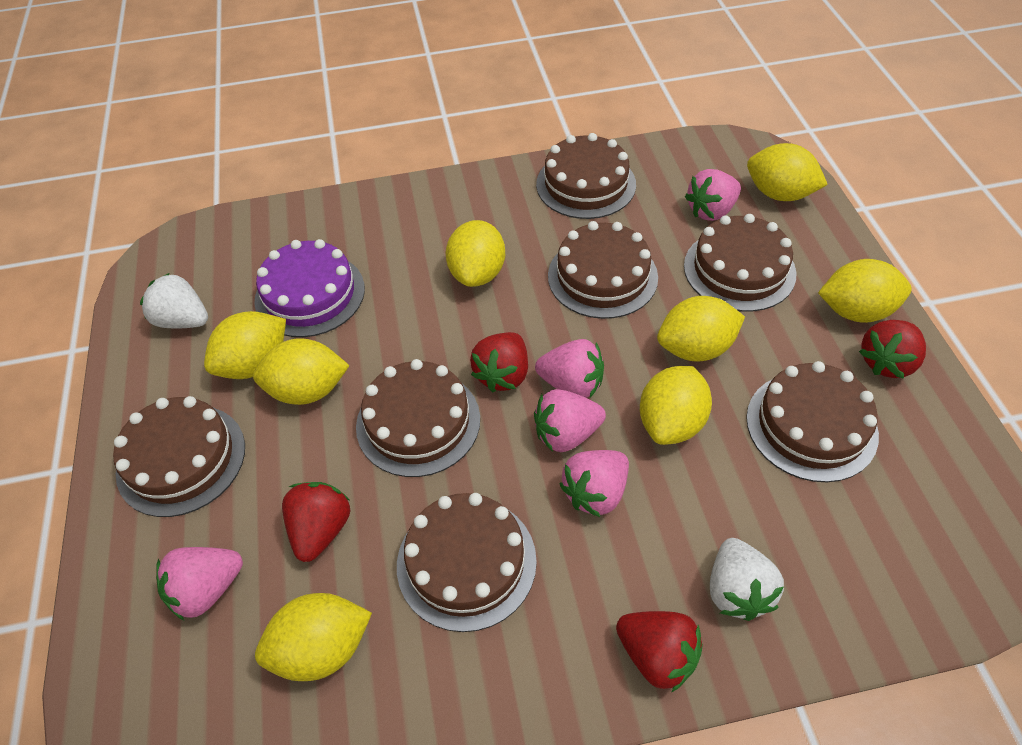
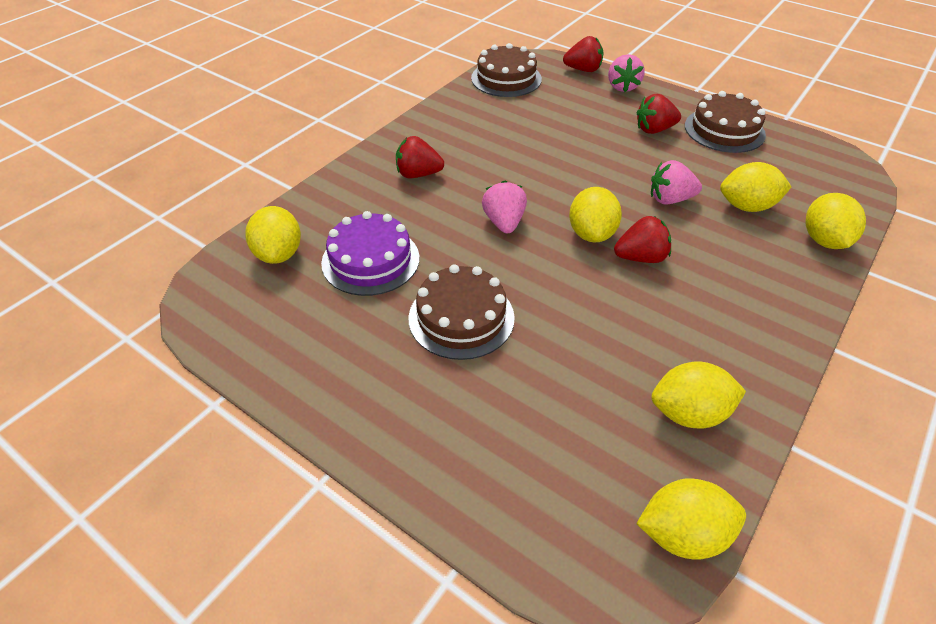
brown cake: [113,396,245,517] [356,359,480,477] [397,493,537,632] [536,133,636,219] [548,221,658,319] [684,214,796,312] [746,361,879,482] = 7 -> [408,264,515,360] [471,43,542,97] [685,91,766,153] = 3
pink strawberry: [156,547,243,621] [534,389,606,452] [535,339,604,398] [560,450,629,517] [685,169,741,221] = 5 -> [482,180,527,233] [608,54,644,92] [651,160,702,205] = 3
white strawberry: [140,273,208,329] [710,538,784,621] = 2 -> none = 0
yellow lemon: [204,311,286,379] [253,338,350,405] [255,593,372,681] [446,220,505,287] [640,366,712,445] [657,296,745,362] [747,143,828,201] [818,259,912,323] = 8 -> [245,206,301,264] [569,187,622,242] [636,478,746,560] [651,361,746,428] [720,162,791,212] [805,193,866,249] = 6

